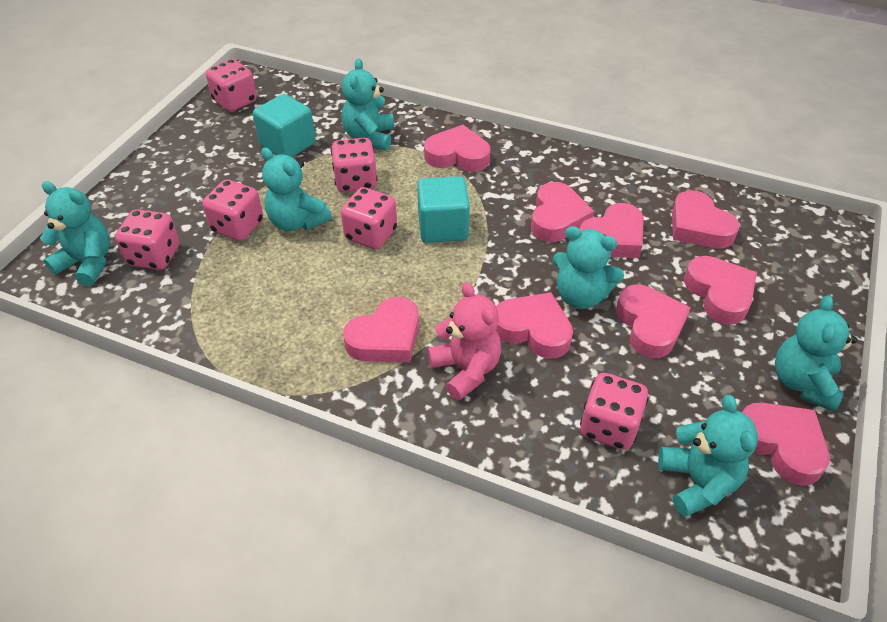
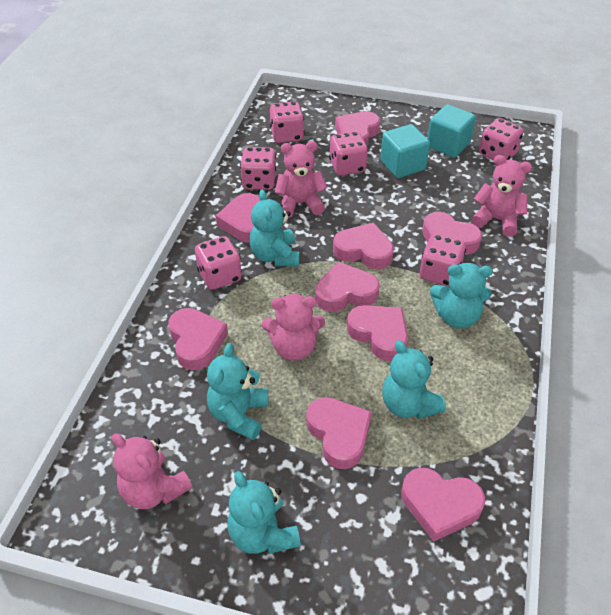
pink teddy bear: [428,282,501,401] = 1 -> [112,434,192,509] [262,293,325,361] [275,141,328,218] [471,155,532,237] = 4
turquoise teddy bear: [40,181,110,286] [261,148,332,231] [342,59,394,151] [553,226,624,309] [658,395,758,517] [775,295,857,412] = 6 -> [207,343,269,440] [228,471,301,554] [250,190,300,267] [382,340,446,419] [430,263,493,328] = 5

